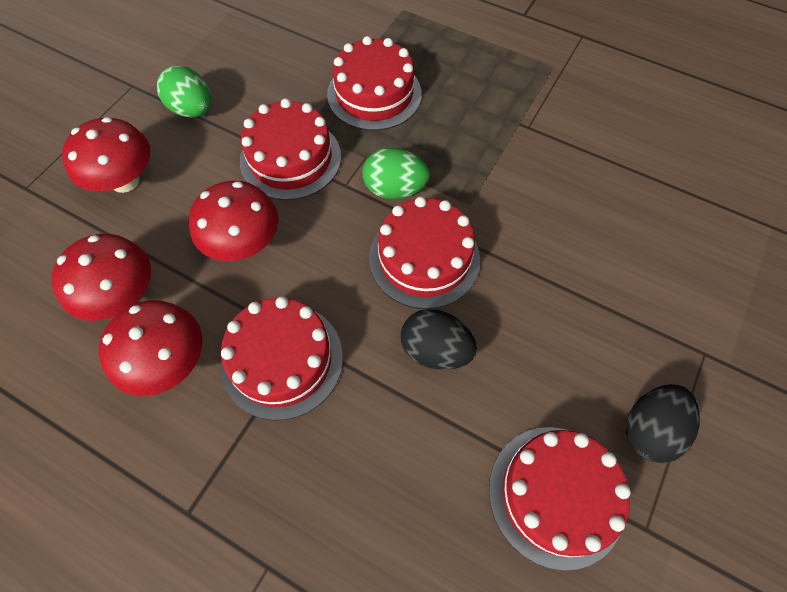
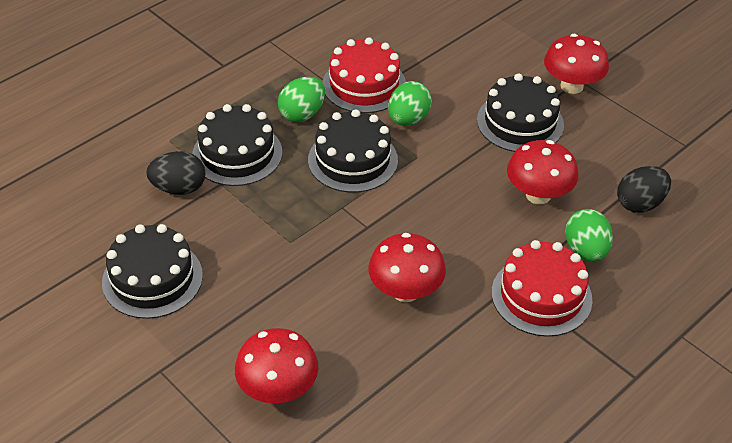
black cake: none = 0 -> [102,224,203,319] [192,104,282,186] [308,109,398,193] [477,73,564,152] = 4
green egg: [157,65,211,118] [363,148,429,199] = 2 -> [278,77,325,122] [388,81,432,126] [566,209,613,262] = 3
red cake: [221,296,343,421] [240,98,341,200] [327,36,422,131] [369,197,480,309] [489,427,631,570] = 5 -> [323,37,406,113] [492,240,592,337] = 2

